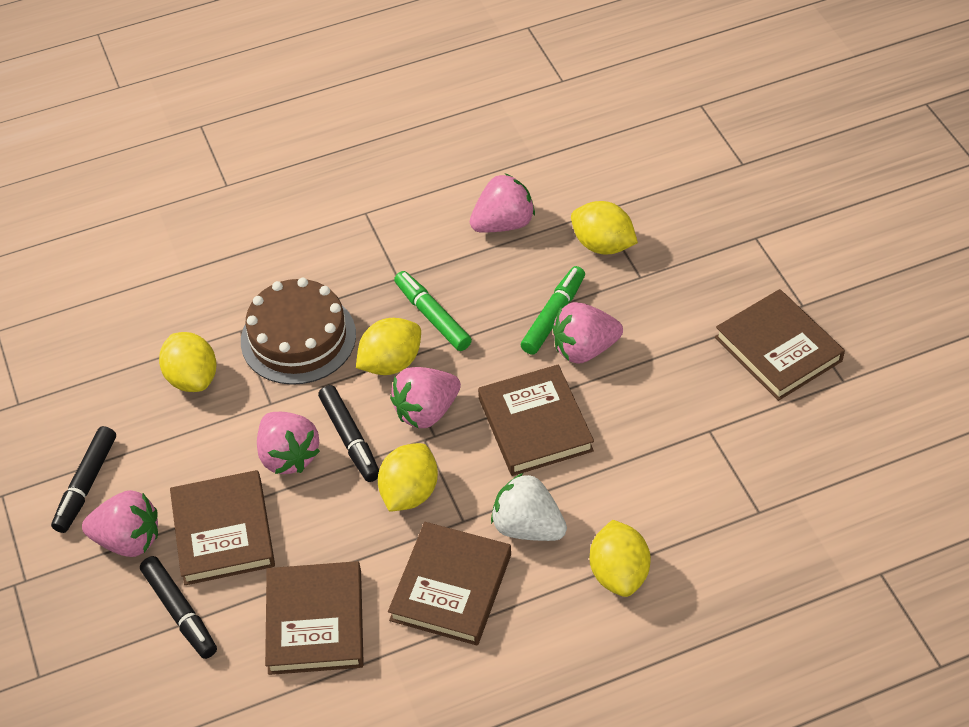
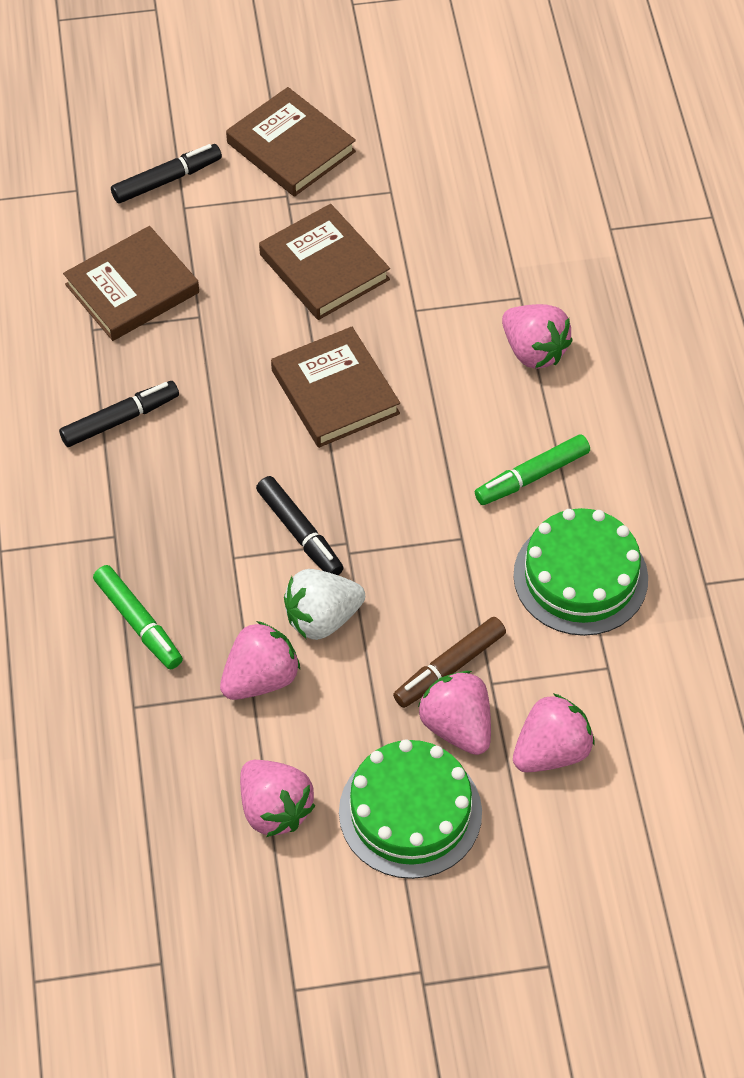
brown book: [170,470,275,585] [265,561,364,675] [388,522,511,646] [478,365,594,476] [715,289,845,401] = 5 -> [63,226,199,341] [226,87,356,197] [259,204,390,320] [271,327,400,448] = 4
brown cake: [241,278,356,385] = 1 -> none = 0
brown marker: none = 0 -> [393,617,506,708] = 1
green cake: none = 0 -> [339,739,482,879] [513,508,648,636] = 2
yellow lemon: [159,332,217,392] [356,318,421,375] [378,443,438,512] [571,201,638,255] [590,520,651,597] = 5 -> none = 0

